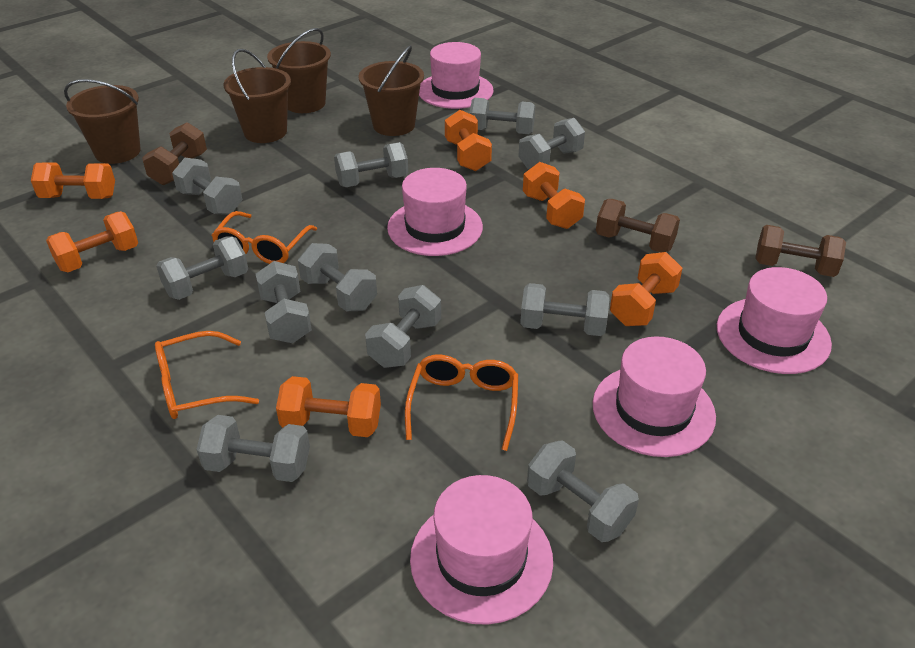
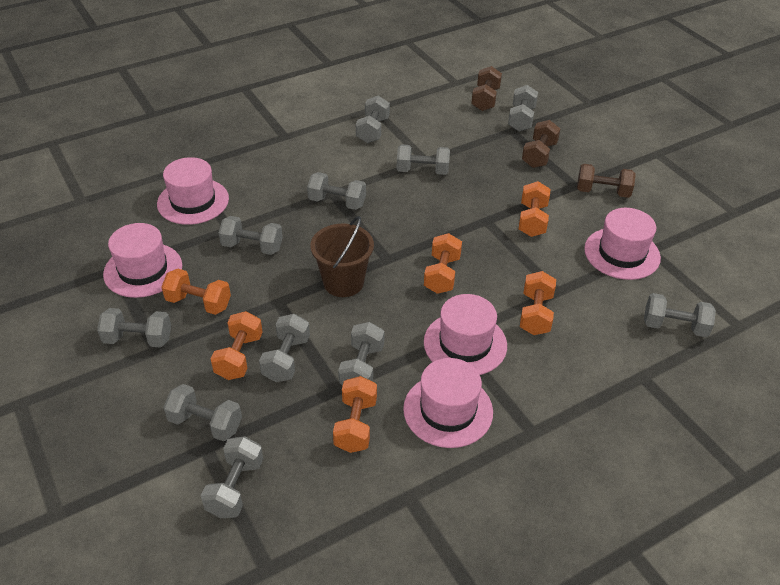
brown bucket: [64,79,141,164] [224,49,291,143] [267,28,331,113] [358,45,424,136] = 4 -> [310,216,374,297] = 1
orange glasses: [155,331,259,419] [211,211,317,264] [405,355,518,451] = 3 -> none = 0

